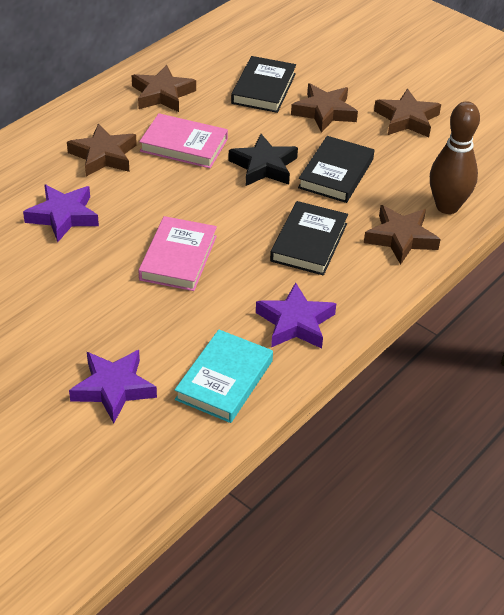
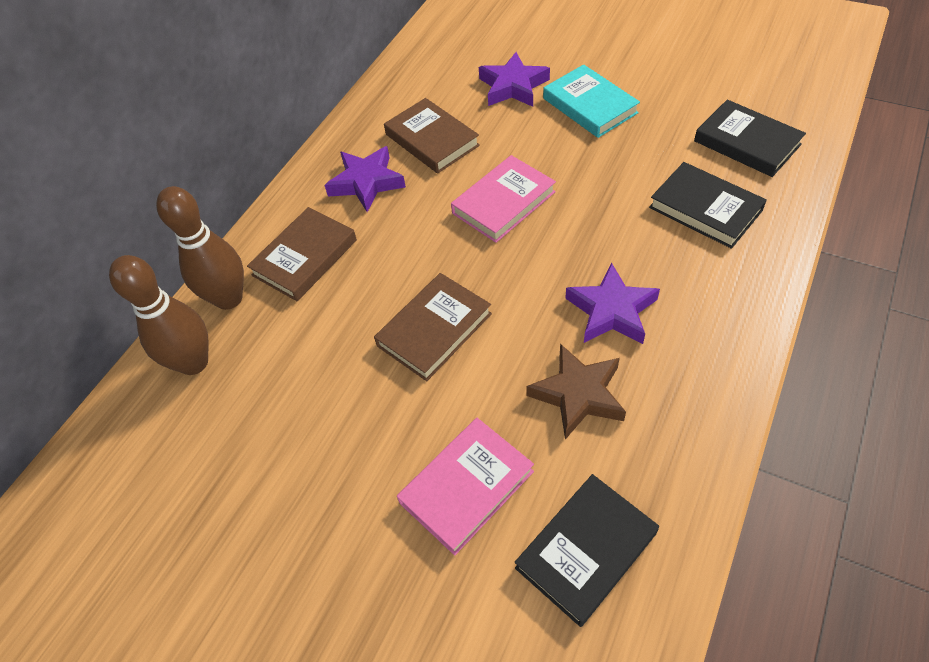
black star: [228,134,298,186] = 1 -> none = 0
brown book: none = 0 -> [247,207,357,301] [374,273,492,381] [384,98,480,174] = 3
brown bowling pin: [430,101,480,214] = 1 -> [109,255,209,375] [156,186,244,310] = 2
brown star: [67,123,137,176] [132,65,196,112] [291,83,358,133] [364,205,441,265] [374,89,441,137] = 5 -> [526,344,626,439] = 1

